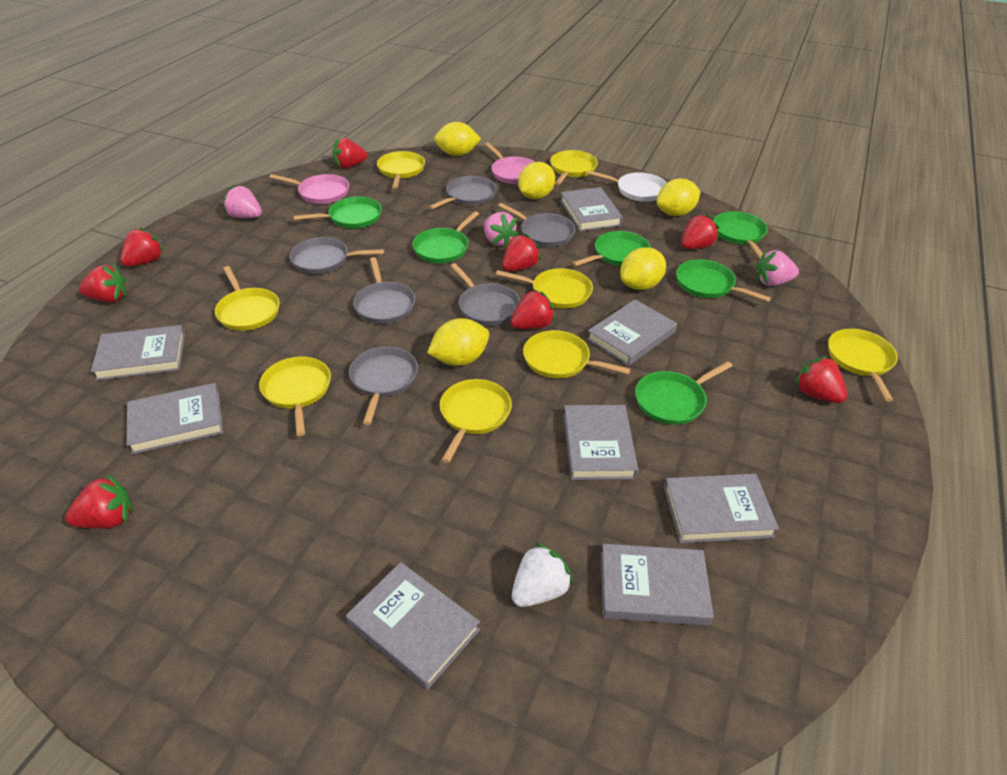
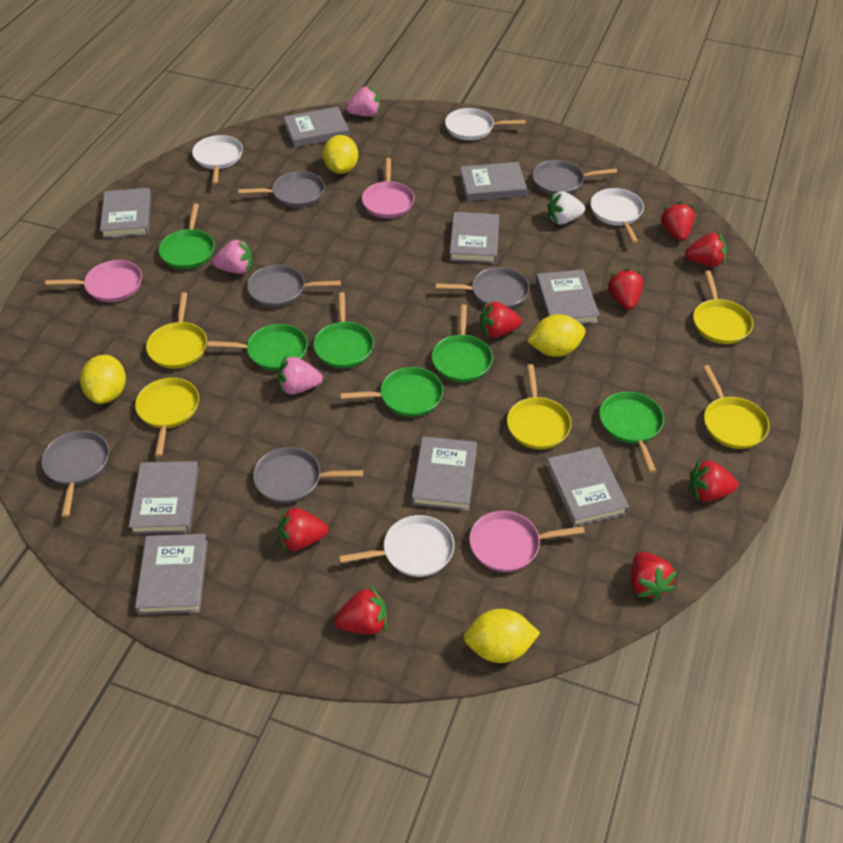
grey book: [91,325,185,381] [127,383,223,454] [346,562,480,690] [560,187,623,231] [564,405,638,480] [587,299,677,366] [601,544,714,626] [664,474,779,543] = 8 -> [100,188,151,239] [129,461,199,534] [135,534,208,615] [284,107,349,148] [412,436,477,511] [450,212,499,264] [460,162,527,201] [536,270,599,325] [546,447,629,527] = 9
pink pan: [269,174,349,204] [485,142,535,184] = 2 -> [45,260,142,302] [362,158,414,218] [469,511,585,572] = 3
white pan: [587,171,666,202] = 1 -> [192,135,243,185] [339,515,454,577] [445,108,525,140] [590,188,644,243] = 4
yellow lemon: [427,318,489,366] [434,122,481,156] [518,162,555,199] [620,247,666,290] [656,179,700,216] = 5 -> [80,355,126,404] [323,135,358,174] [464,609,540,663] [527,314,585,357] = 4
yellow pan: [215,266,280,331] [259,357,331,436] [377,151,425,189] [440,379,512,463] [496,268,593,308] [523,330,631,378] [550,150,598,185] [828,329,898,402] = 8 -> [135,378,199,457] [146,292,207,369] [507,364,571,449] [693,271,753,344] [703,365,769,449] = 5

